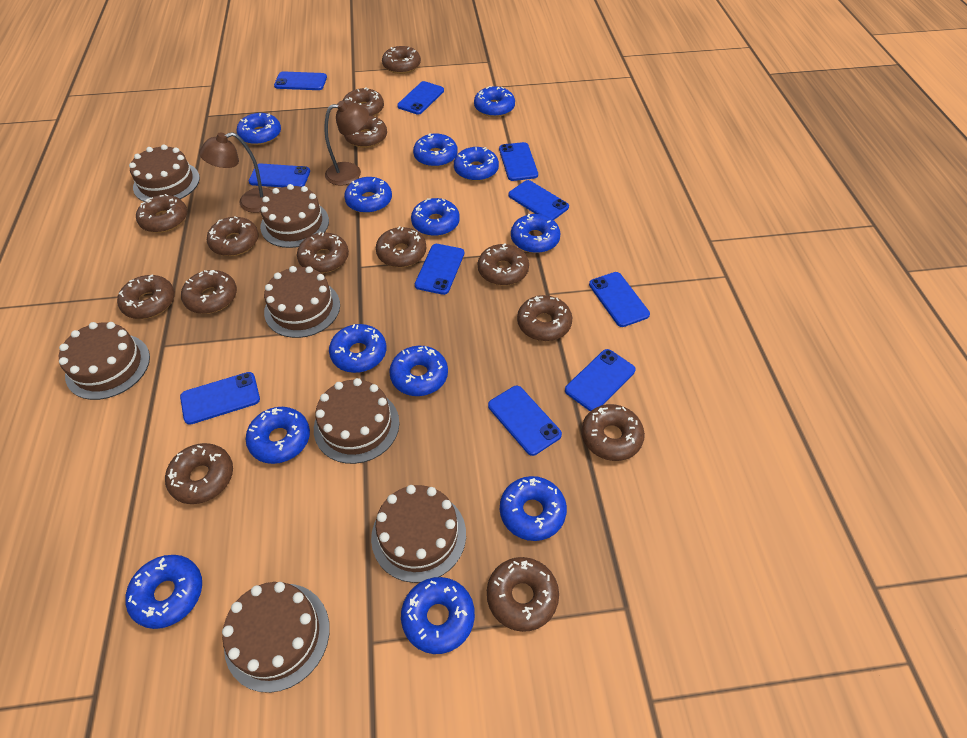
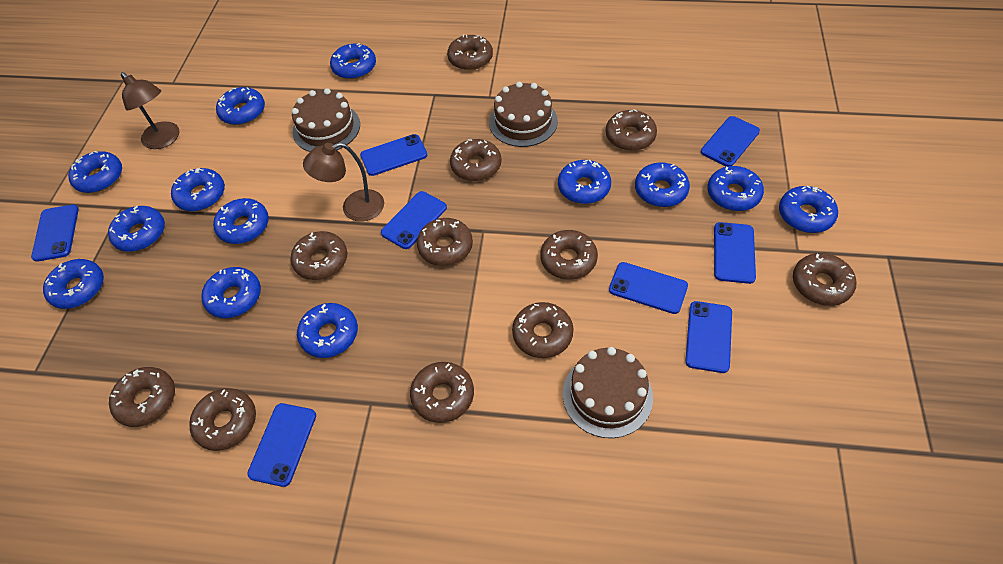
blue phone: [180,372,260,425] [249,164,310,187] [274,71,327,90] [397,81,444,115] [415,244,464,295] [488,386,562,456] [499,142,538,181] [508,180,569,220] [565,349,636,411] [589,272,650,327] = 10 -> [31,205,79,262] [247,403,316,487] [360,134,427,176] [381,191,447,249] [609,262,688,314] [685,301,732,373] [701,116,760,167] [714,222,756,284] = 8
brown cake: [59,322,150,400] [129,144,200,202] [222,582,330,693] [260,184,329,248] [264,266,340,338] [314,378,399,464] [371,485,466,583] = 7 -> [292,88,360,152] [489,82,558,147] [563,347,653,438] = 3
brown donut: [117,274,175,319] [136,194,187,233] [165,443,233,504] [181,270,237,314] [207,216,259,256] [297,232,349,273] [343,87,384,116] [344,115,387,148] [376,226,426,267] [382,46,421,74] [478,243,529,286] [487,557,559,632] [517,295,572,341] [581,404,645,461] = 14 -> [109,367,175,427] [189,388,256,451] [291,231,347,280] [410,362,474,423] [417,218,473,266] [447,35,493,70] [450,139,501,181] [512,302,573,358] [540,230,598,279] [606,109,657,151] [793,253,856,306] = 11

